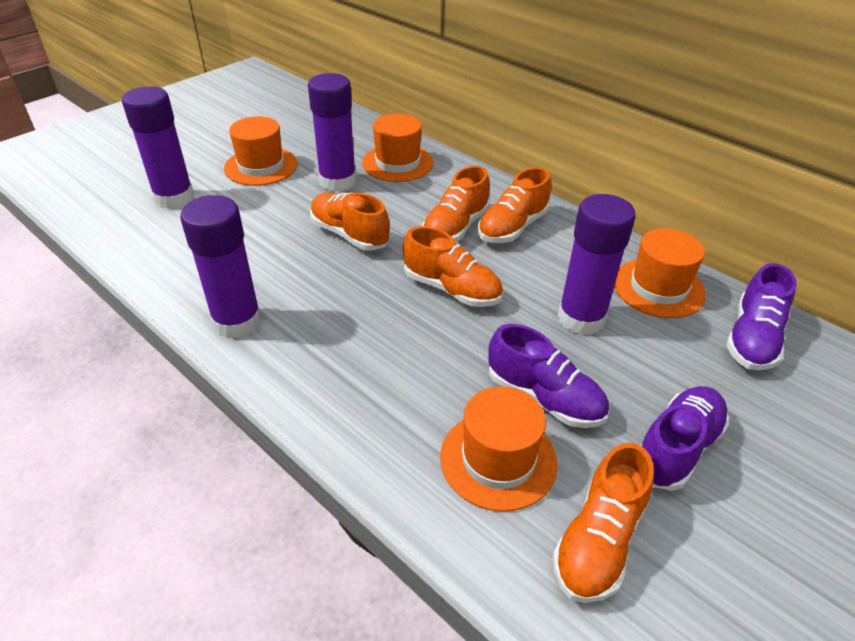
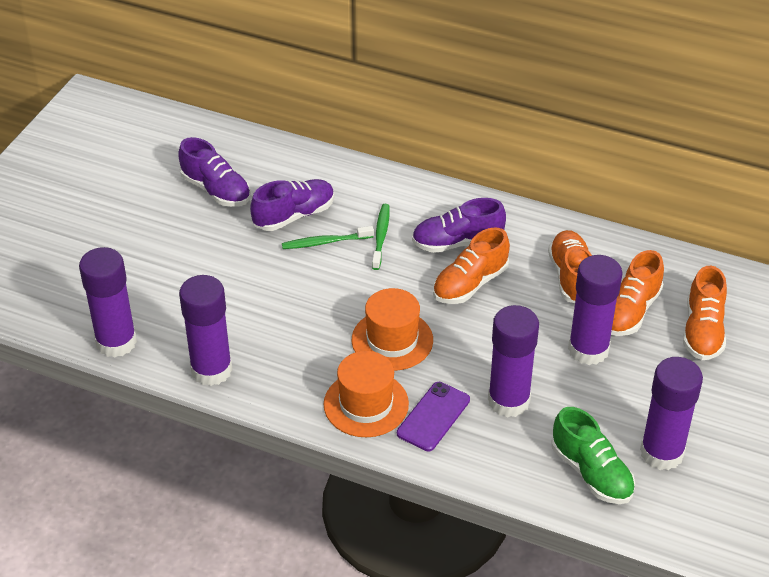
green shoe: none = 0 -> [551,407,635,504] = 1
green toothbrush: none = 0 -> [282,226,374,249] [372,204,390,270] = 2
orange hat: [224,116,298,186] [362,114,434,182] [440,386,558,512] [614,228,706,318] = 4 -> [324,351,409,437] [352,288,433,371] = 2
orange shoe: [310,193,390,251] [403,226,503,307] [422,166,490,242] [478,167,551,243] [553,443,654,603] = 5 -> [433,227,510,304] [548,230,592,303] [611,250,664,336] [683,266,727,360] = 4
purple glue stick: [122,86,194,209] [180,195,262,338] [308,73,356,192] [558,194,636,335] = 4 -> [79,247,137,357] [179,275,233,386] [488,305,539,418] [568,255,623,365] [640,357,703,470] = 5
purple phone: none = 0 -> [397,382,470,451] = 1

